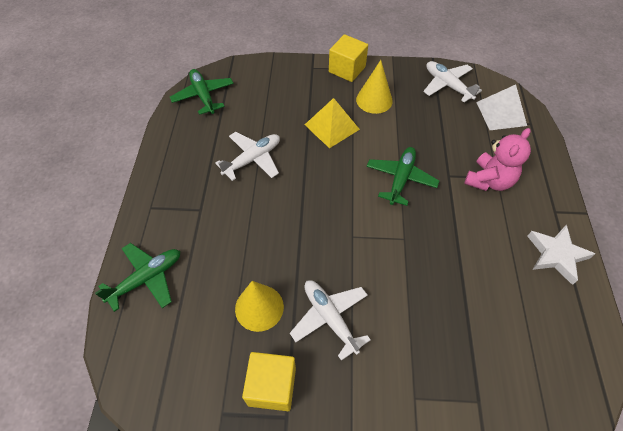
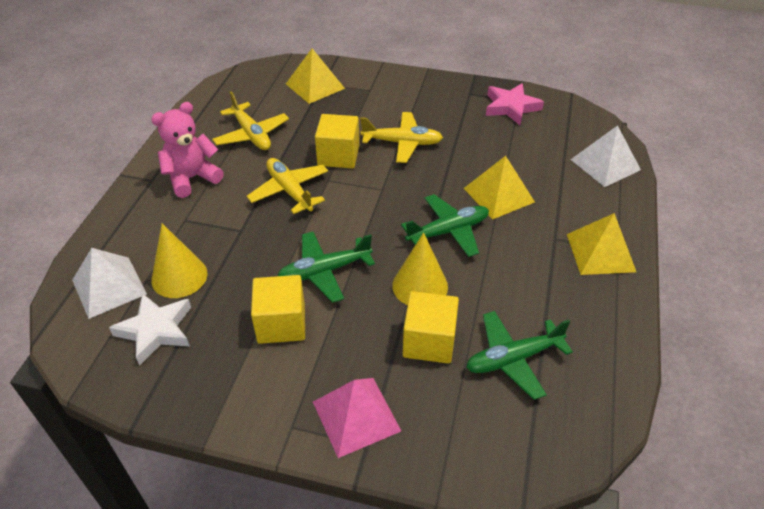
pink pyramid: none = 0 -> [313,378,401,458] = 1
pink star: none = 0 -> [486,83,544,125] = 1
white plane: [215,132,280,181] [290,280,371,361] [423,61,482,103] = 3 -> none = 0
white pyramid: [476,85,527,130] = 1 -> [72,248,147,319] [571,125,641,187] = 2
yellow cube: [242,352,296,411] [329,34,368,82] = 2 -> [251,275,305,344] [315,114,359,168] [403,291,459,364] = 3
yellow plane: none = 0 -> [212,92,289,150] [247,158,328,214] [360,112,443,163] = 3
yellow pyramid: [305,98,360,148] = 1 -> [286,48,345,104] [464,156,535,219] [567,213,636,275] = 3

